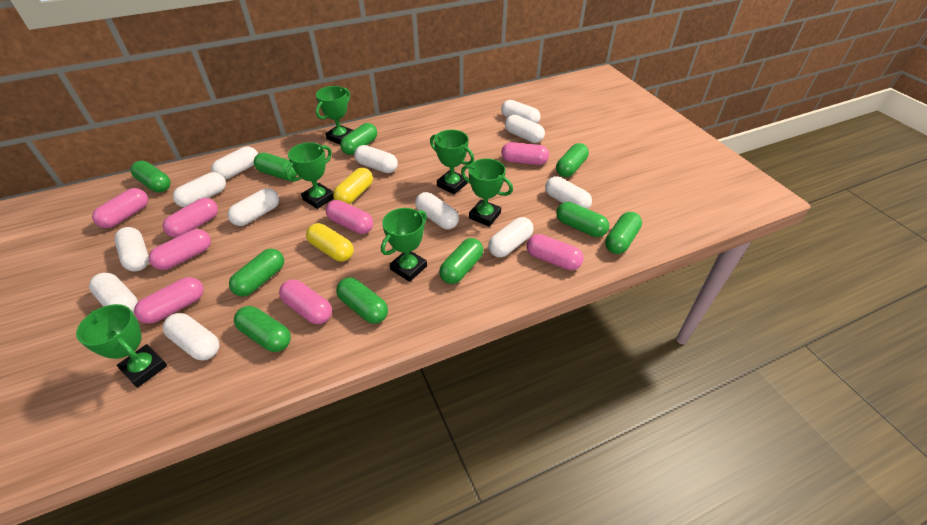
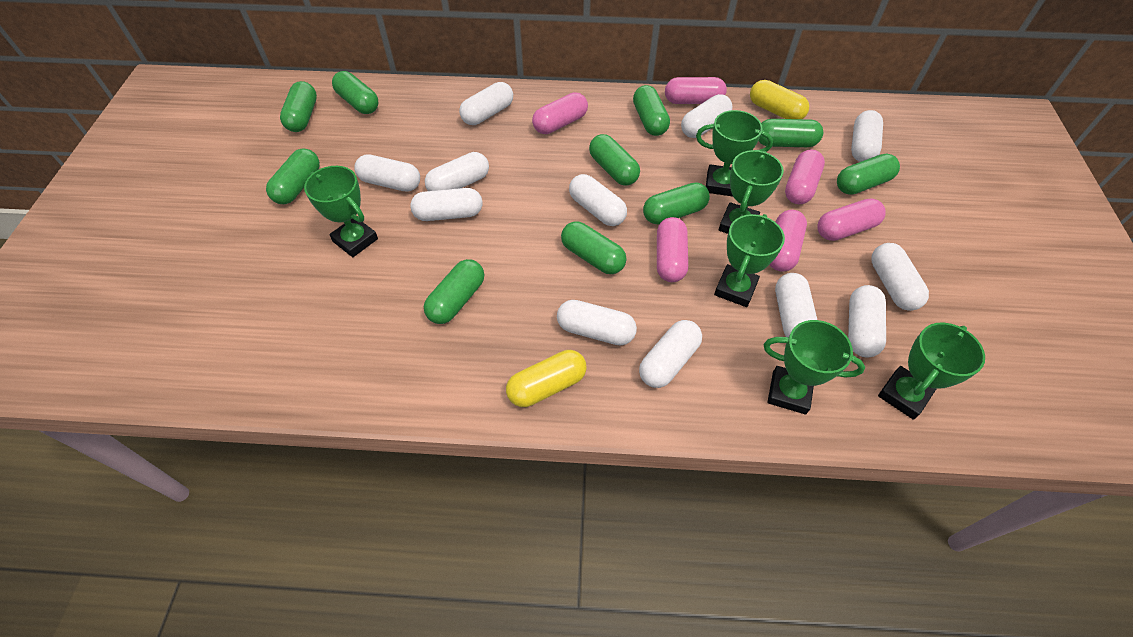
pink capsule: [92,188,148,228] [134,277,204,324] [149,229,211,270] [163,198,218,238] [279,280,332,324] [326,200,373,234] [501,142,549,165] [527,234,584,270] = 8 -> [532,92,588,134] [657,217,688,282] [665,77,727,104] [770,210,807,272] [785,149,825,204] [817,199,886,241] = 6

